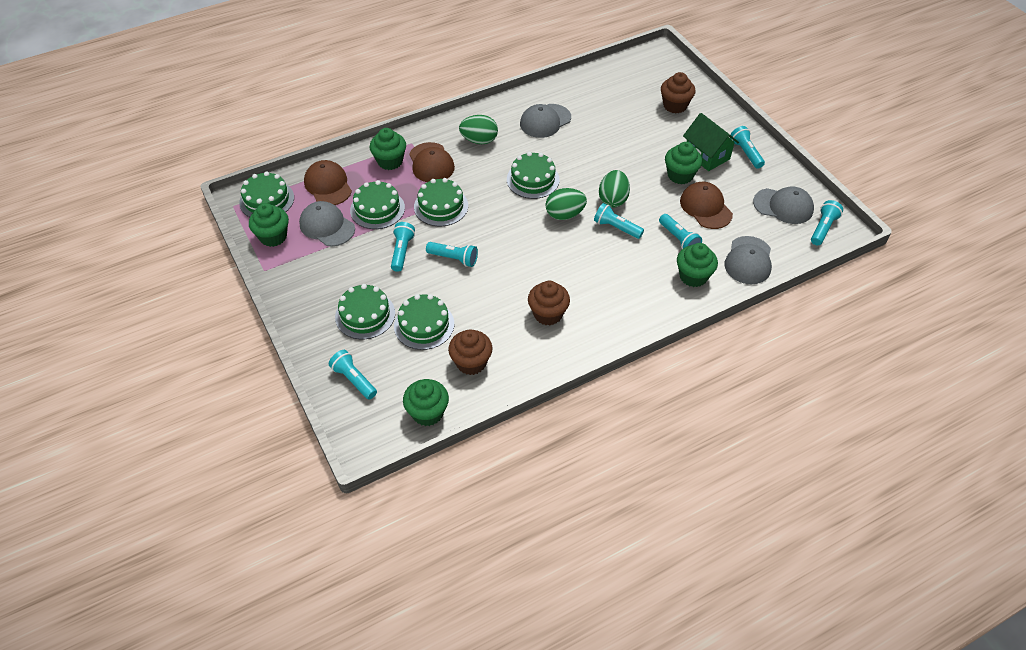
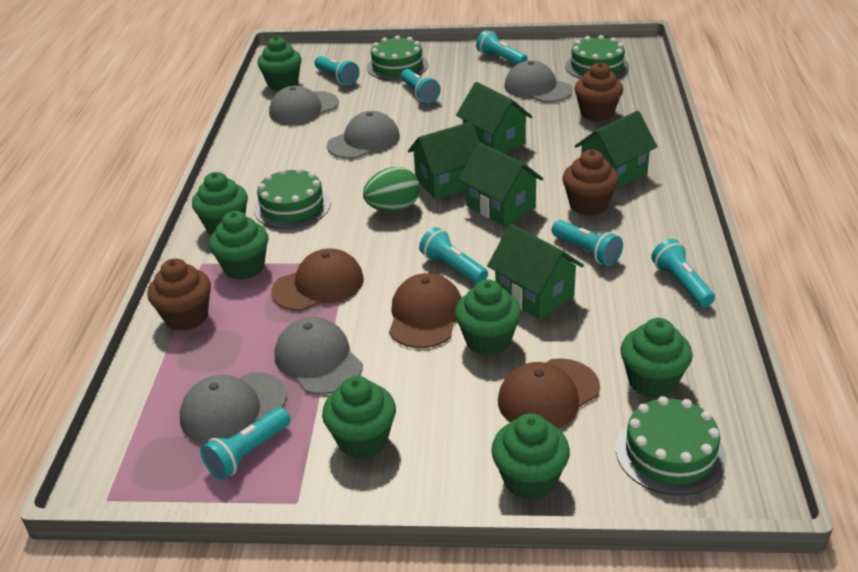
green cake: [239,171,294,217] [335,284,395,339] [350,180,405,229] [394,294,454,350] [414,178,468,226] [507,152,560,199] = 6 -> [254,168,331,229] [367,35,428,81] [565,35,629,79] [616,396,726,496] = 4
green cupcake: [249,203,289,247] [370,128,406,170] [403,379,449,426] [665,142,702,184] [677,243,718,287] = 5 -> [192,172,248,235] [209,211,268,280] [257,36,302,91] [322,376,396,459] [455,280,521,356] [491,413,570,500] [620,318,693,398] = 7
green egg: [459,115,498,144] [545,188,587,220] [599,170,630,208] = 3 -> [363,167,420,212] = 1
green house: [683,113,739,171] = 1 -> [408,122,479,199] [456,82,533,154] [458,142,543,226] [487,224,584,320] [575,111,657,190] = 5
grey cap: [299,201,355,246] [520,104,571,138] [725,236,772,284] [753,186,814,224] = 4 -> [180,372,287,444] [269,86,339,125] [275,317,363,395] [327,111,400,159] [504,60,573,102] = 5

